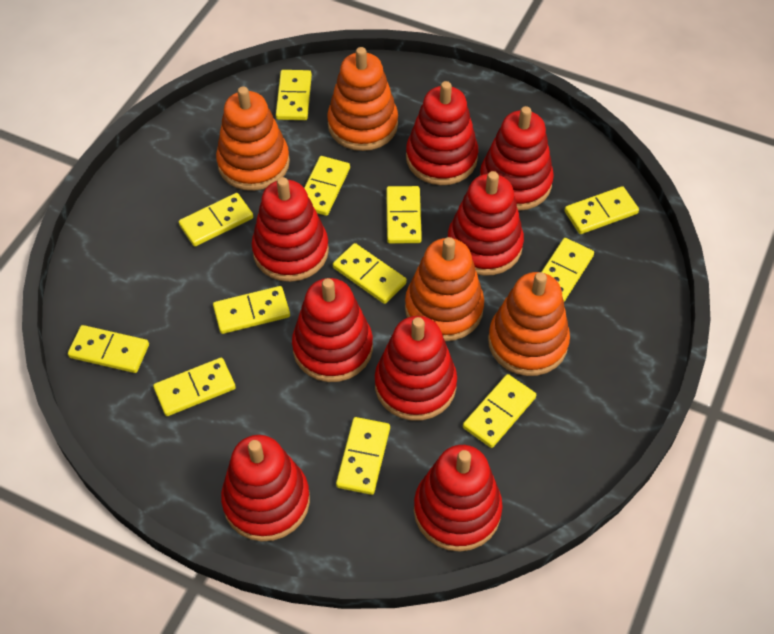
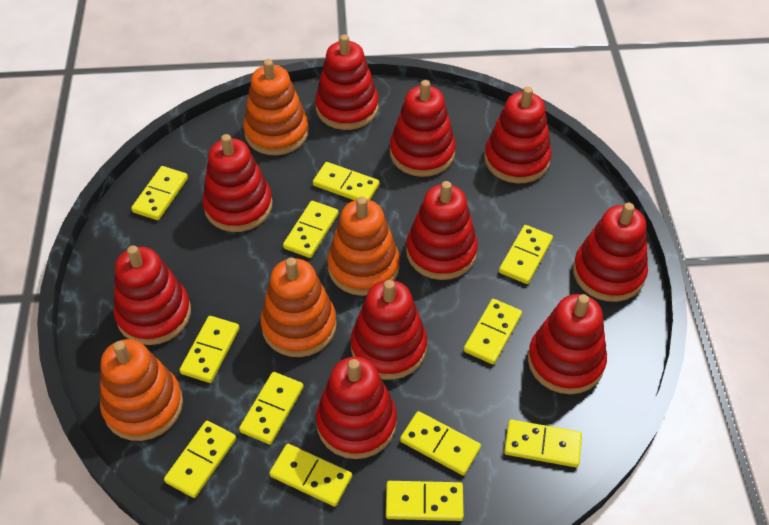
red stacking toy: [221,435,310,541] [252,177,329,282] [292,278,373,382] [375,316,457,421] [406,81,478,185] [414,445,503,552] [448,171,524,276] [480,106,554,211] = 8 -> [113,245,191,345] [202,134,273,232] [315,34,378,130] [316,357,397,459] [351,280,427,380] [390,80,456,177] [406,181,478,280] [484,87,552,184] [528,294,607,394] [573,203,648,302] = 10

